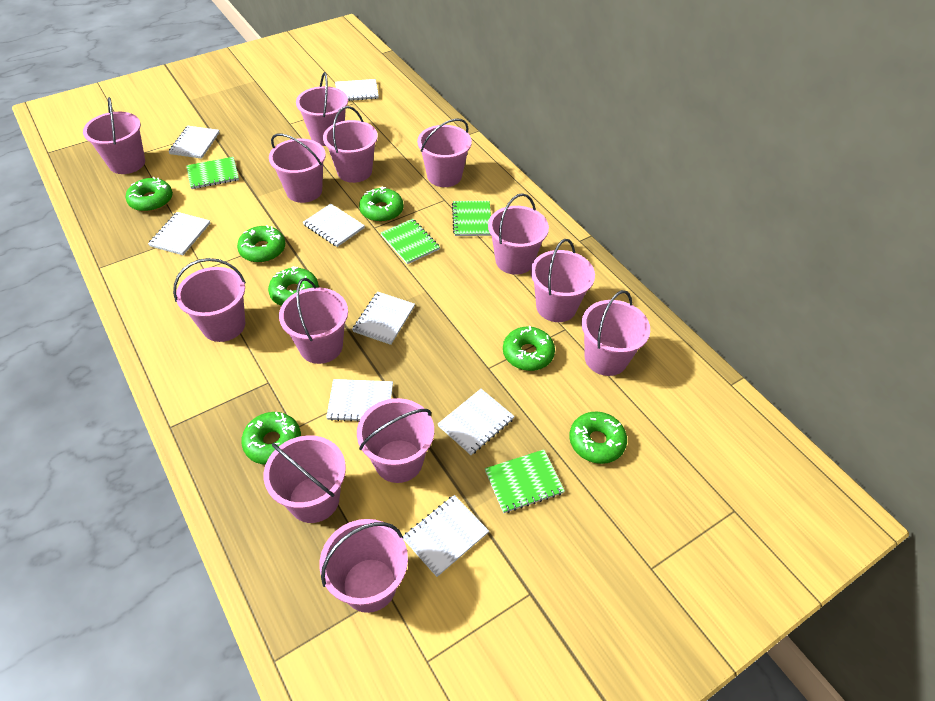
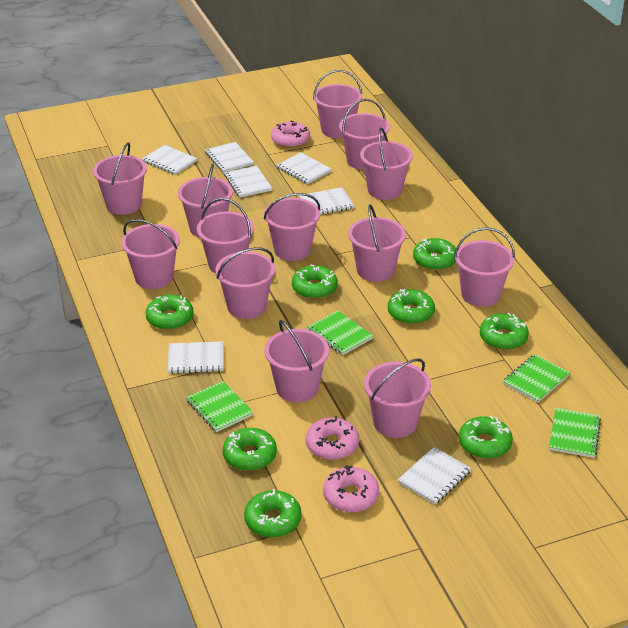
green donut: [126,177,173,212] [237,225,285,263] [241,412,301,465] [268,266,319,306] [359,186,404,222] [503,326,555,371] [569,411,627,464] = 7 -> [146,295,194,330] [223,428,277,471] [244,489,302,537] [292,264,338,299] [388,289,435,324] [413,238,456,271] [459,416,513,459] [480,313,529,350] = 8
pink donut: none = 0 -> [271,121,310,148] [306,416,359,460] [323,465,379,512] = 3
white notebook: [148,212,210,255] [168,126,220,159] [303,204,365,247] [326,379,393,422] [335,79,379,101] [352,292,415,345] [403,495,489,577] [438,389,515,455] = 8 -> [142,145,198,175] [168,341,223,374] [205,142,254,173] [224,165,272,197] [277,152,332,184] [299,187,354,215] [398,447,471,504] = 7

